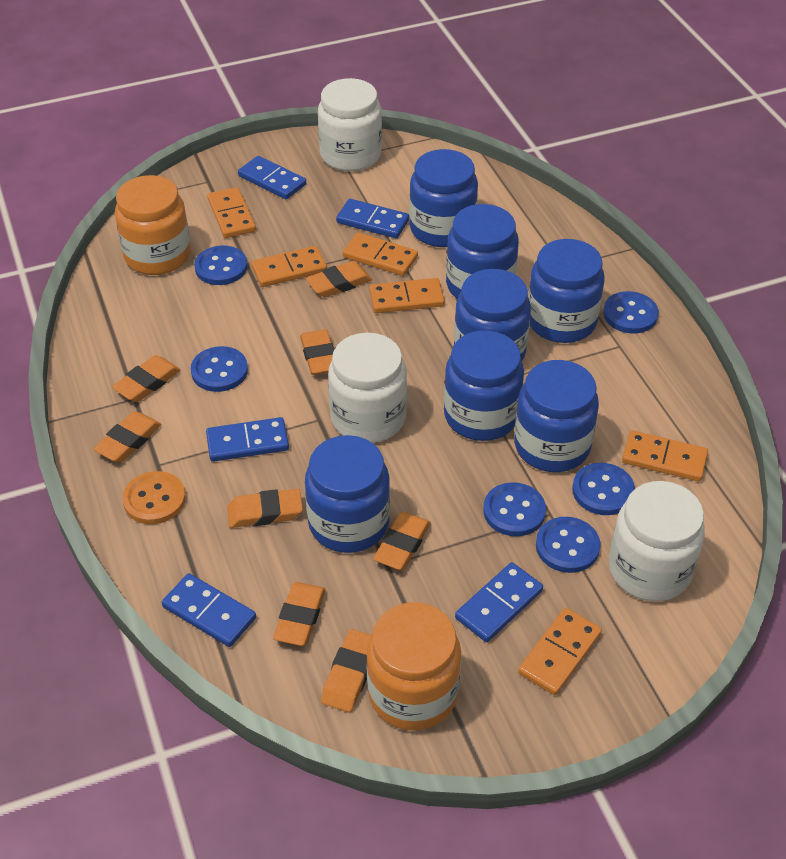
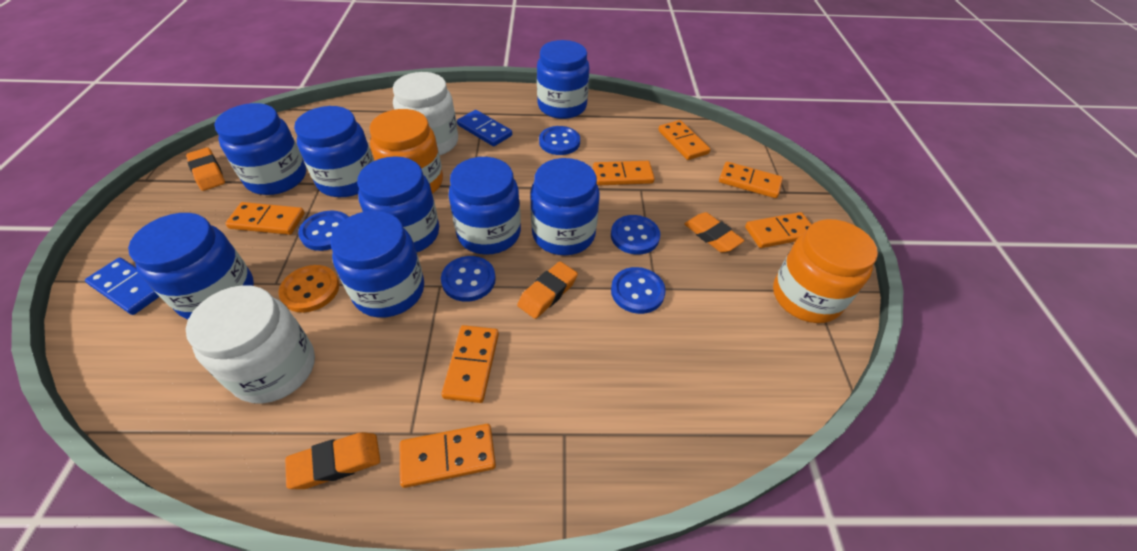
blue button: [191,346,248,392] [194,246,247,285] [483,482,546,536] [536,517,601,573] [572,463,635,515] [603,291,659,334] = 6 -> [298,210,348,251] [441,256,496,302] [539,126,580,155] [611,215,660,255] [611,267,666,314] = 5
blue domino: [162,573,256,647] [206,417,289,462] [238,156,306,199] [336,199,409,238] [455,562,543,642] = 5 -> [85,258,160,315] [457,110,512,147] = 2
blue jar: [305,435,390,553] [409,149,478,247] [444,330,524,441] [446,204,519,299] [454,269,531,361] [514,360,599,472] [528,239,604,343] = 7 -> [128,213,254,319] [214,103,306,195] [294,106,373,197] [330,211,424,318] [357,156,439,252] [448,157,521,255] [530,158,600,255] [537,40,590,119] = 8
orange domino: [207,187,256,238] [251,246,327,287] [343,233,418,276] [369,278,445,313] [518,608,602,695] [622,430,708,481] = 6 -> [225,202,305,235] [400,424,496,488] [441,325,499,403] [593,161,655,186] [658,120,711,160] [719,162,783,198] [745,212,812,248] = 7
orange eraser: [93,411,161,462] [112,355,180,402] [227,489,303,528] [273,582,326,646] [300,329,335,375] [306,261,372,297] [321,629,371,712] [373,512,431,570] = 8 -> [186,147,225,191] [285,432,380,489] [517,262,578,319] [684,212,745,253] = 4
white jar: [318,78,382,171] [328,333,407,443] [609,481,705,601] = 3 -> [186,285,315,404] [393,72,458,155] = 2

